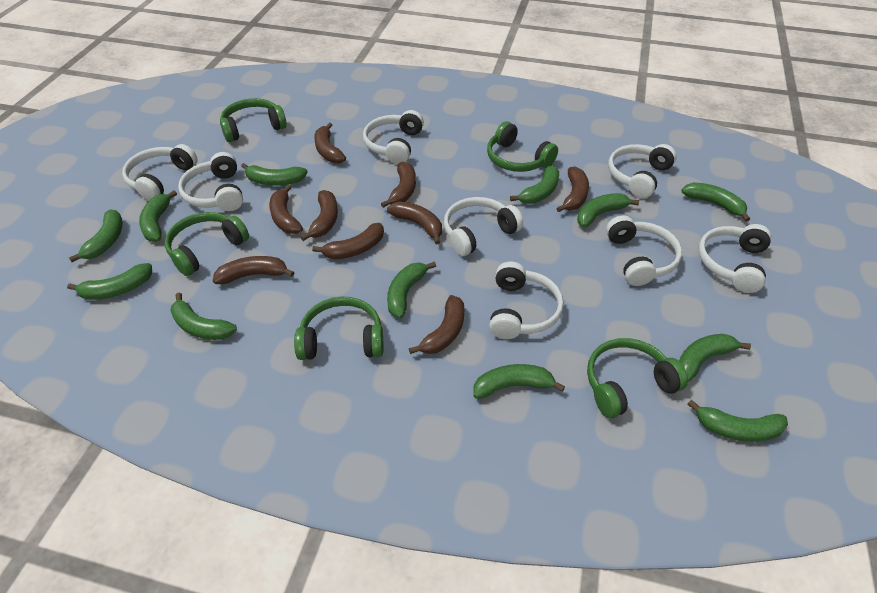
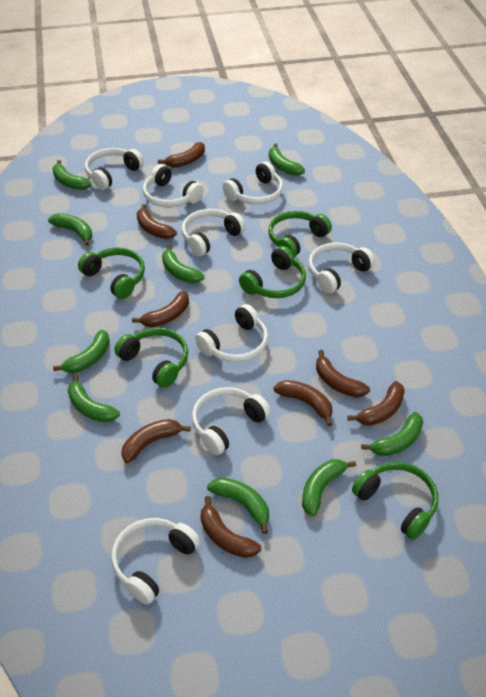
brown banana: [213,256,295,284] [269,185,303,234] [301,190,338,241] [312,223,384,259] [314,123,346,163] [381,162,416,208] [387,201,442,244] [409,295,464,354] [557,167,589,212] = 9 -> [121,419,191,463] [132,291,189,327] [137,204,177,239] [158,142,205,168] [201,496,261,558] [273,380,333,426] [316,350,370,398] [347,381,405,426] = 8
green banana: [67,263,152,300] [69,209,123,262] [139,190,177,242] [170,292,237,340] [241,163,308,185] [387,261,436,318] [473,364,565,399] [510,165,559,204] [577,193,639,227] [679,334,751,382] [681,183,750,222] [687,400,788,442] = 12 -> [48,213,92,246] [52,160,92,190] [53,330,110,373] [68,375,120,422] [162,245,205,283] [207,477,269,534] [269,144,305,176] [302,459,356,516] [361,412,423,456] = 9

